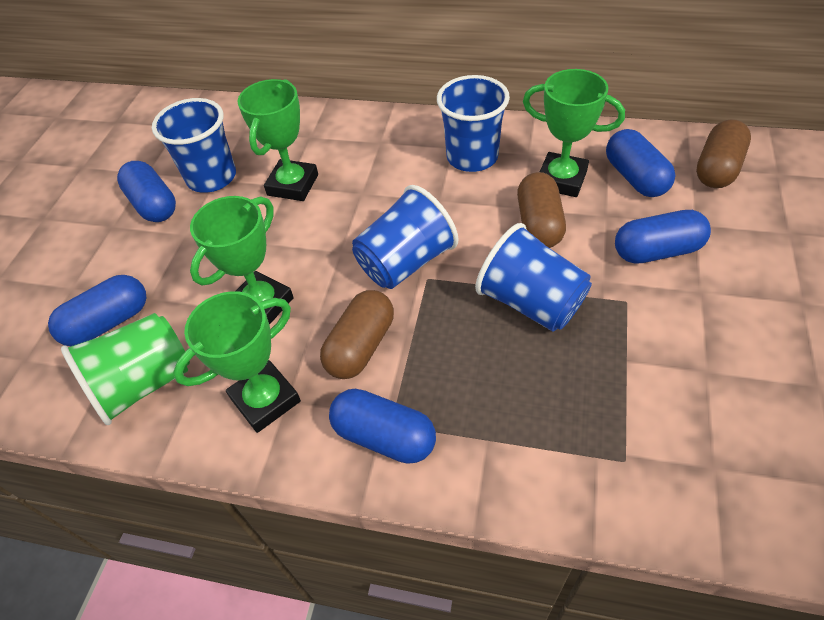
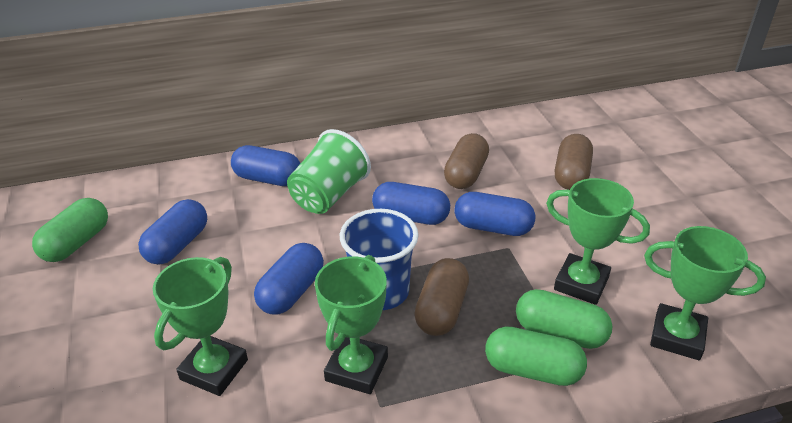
blue cup: [152,98,236,193] [352,185,459,289] [437,75,510,172] [475,223,592,332] = 4 -> [340,209,419,310] = 1
green capsule: none = 0 -> [32,198,108,262] [485,326,587,386] [516,289,612,349] = 3

